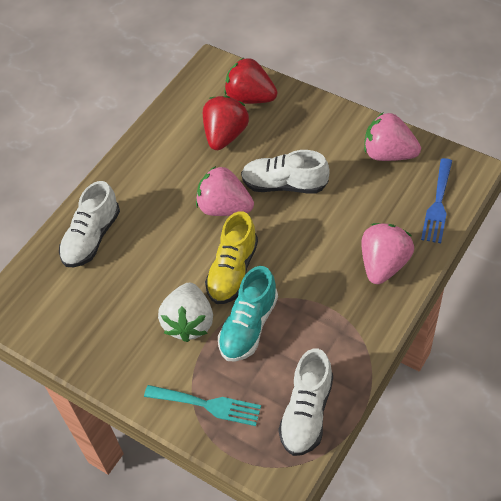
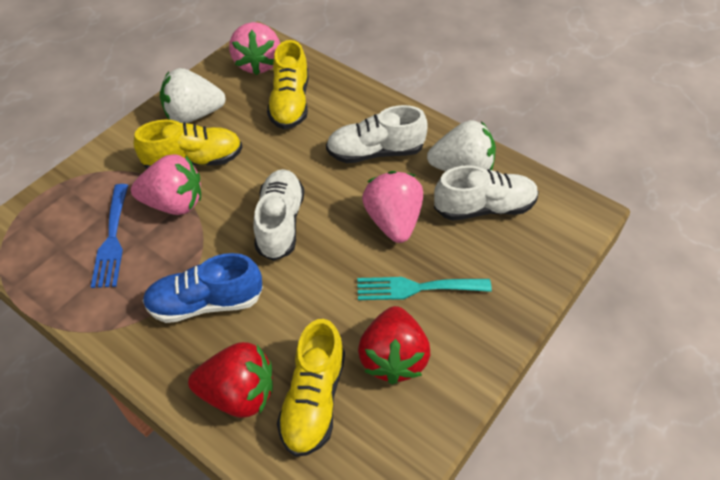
blue shoe: none = 0 -> [142,253,263,323] = 1
turquoise shoe: [218,266,278,362] = 1 -> none = 0
white strawberry: [158,283,213,342] = 1 -> [160,68,226,123] [427,120,496,171] = 2
yellow shoe: [205,211,258,304] = 1 -> [134,119,242,169] [267,40,308,129] [277,319,345,457] = 3

